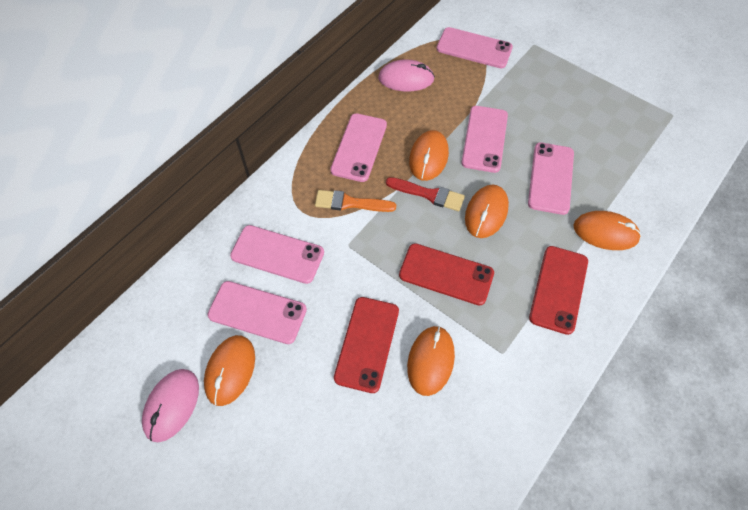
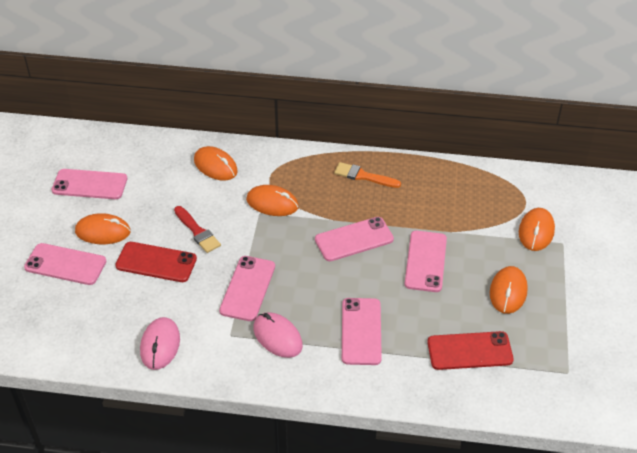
red phone: [334,297,399,393] [399,243,494,306] [529,246,588,335] = 3 -> [115,242,197,282] [427,331,514,370] = 2

